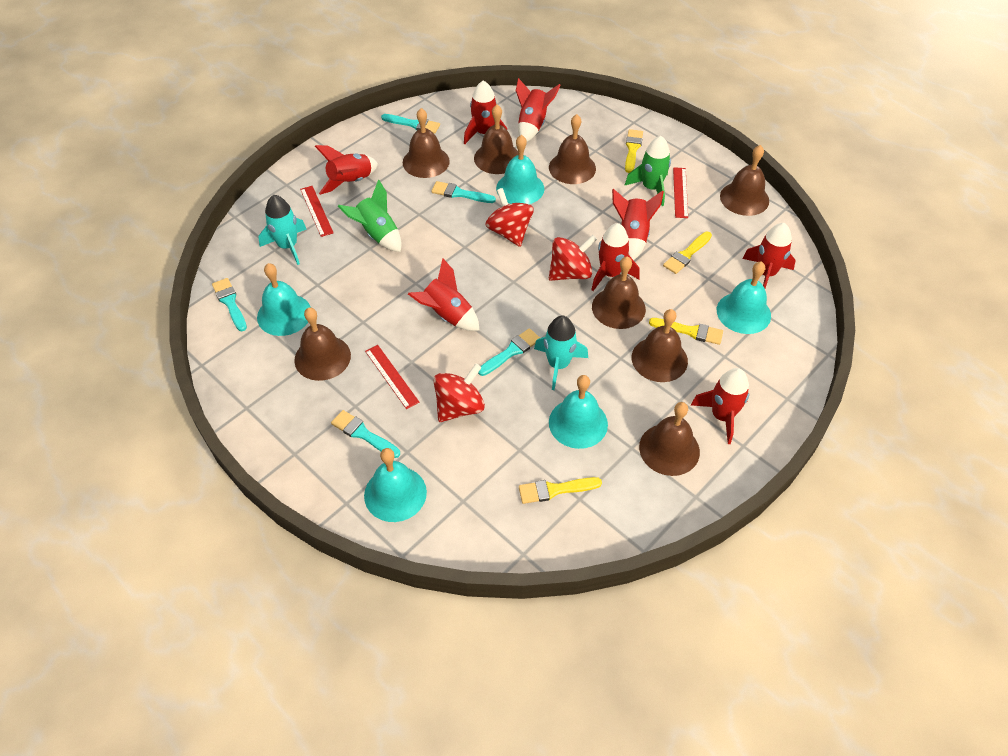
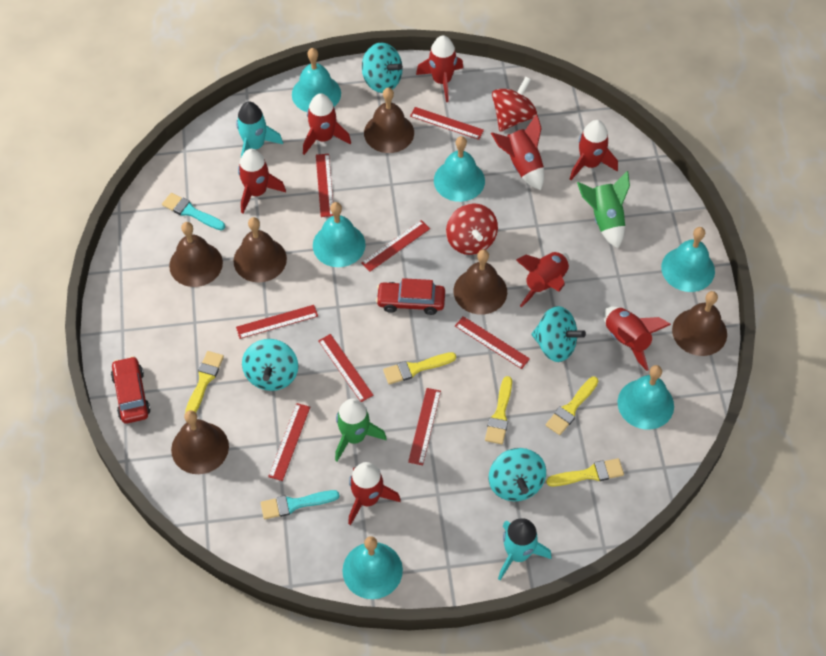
brown bell: [294,307,351,381] [403,108,450,178] [474,105,519,174] [549,114,596,184] [592,257,646,329] [632,309,688,382] [639,402,700,476] [720,145,769,216] = 8 -> [169,222,223,287] [171,410,229,474] [233,217,287,282] [364,88,414,153] [453,249,507,315] [672,291,727,356] = 6
red car: none = 0 -> [111,356,151,424] [376,278,445,315] = 2
red ruler: [300,186,334,237] [365,345,419,409] [673,167,688,218] = 3 -> [236,305,318,339] [268,403,310,481] [316,154,333,217] [318,334,373,402] [361,220,430,271] [408,388,441,465] [410,107,484,140] [455,316,530,369] = 8
red spinning top: [434,363,485,422] [485,188,534,247] [549,235,597,281] = 3 -> [446,203,498,255] [492,76,537,132] = 2
turquoise bell: [257,263,311,336] [364,448,427,522] [496,135,544,204] [549,375,608,449] [717,261,771,334] = 5 -> [292,48,341,112] [313,202,366,267] [342,536,403,599] [434,136,485,202] [617,365,674,429] [661,227,715,292] = 6
turquoise brush: [212,278,247,331] [331,410,400,458] [381,114,440,134] [431,181,496,203] [478,328,540,376] = 5 -> [162,193,225,230] [261,490,339,519] = 2
turquoise spinning top: none = 0 -> [242,339,298,391] [362,43,403,93] [489,448,546,501] [531,306,586,362] = 4
yellow brush: [519,477,602,504] [625,129,643,173] [649,318,723,345] [663,232,712,274] = 4 -> [185,351,224,413] [383,352,456,385] [485,376,512,444] [546,377,598,435] [546,458,624,486] = 5

